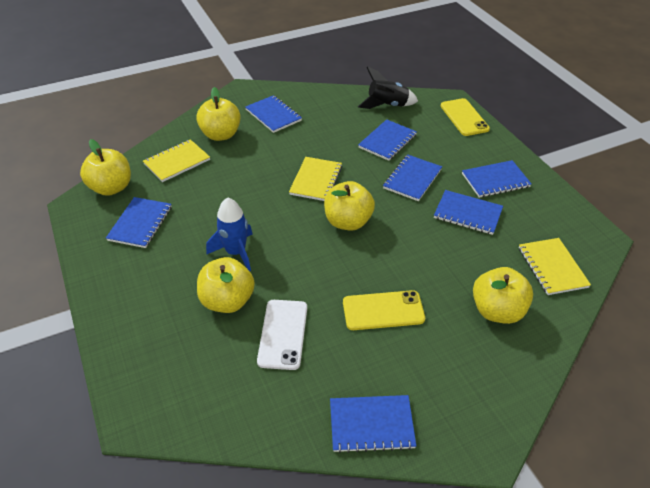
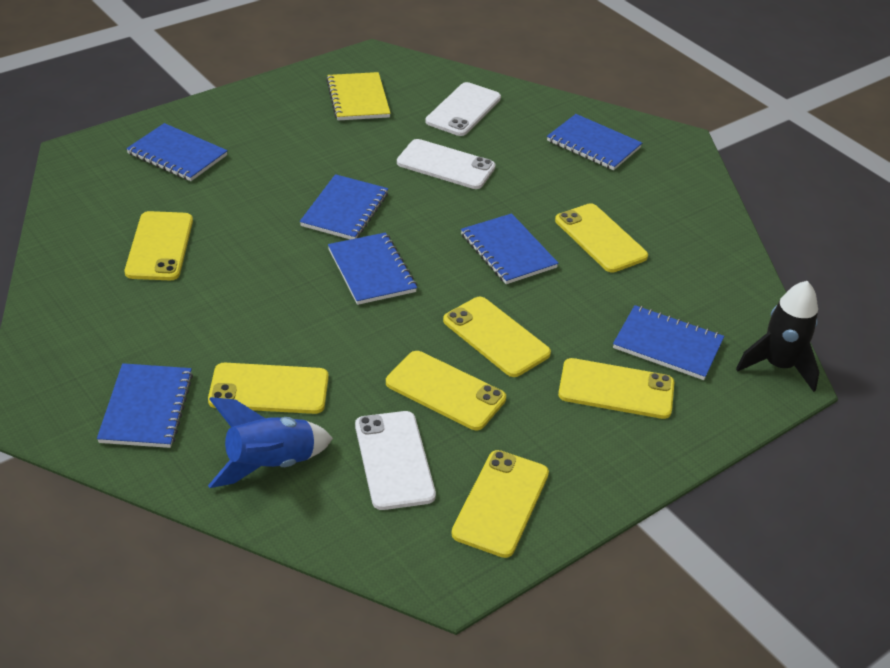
white phone: [257,300,307,370] = 1 -> [355,411,436,510] [397,139,496,189] [425,82,501,136] = 3
yellow apple: [80,139,131,196] [196,87,241,141] [197,257,255,313] [324,181,375,231] [473,267,533,324] = 5 -> none = 0
yellow notebook: [143,139,210,182] [289,157,342,201] [519,238,591,295] = 3 -> [326,72,391,120] = 1
yellow phone: [343,290,425,330] [441,98,490,136] = 2 -> [125,211,193,280] [208,363,329,414] [386,351,506,430] [443,297,551,377] [451,450,549,558] [555,203,648,273] [558,358,674,419] = 7

